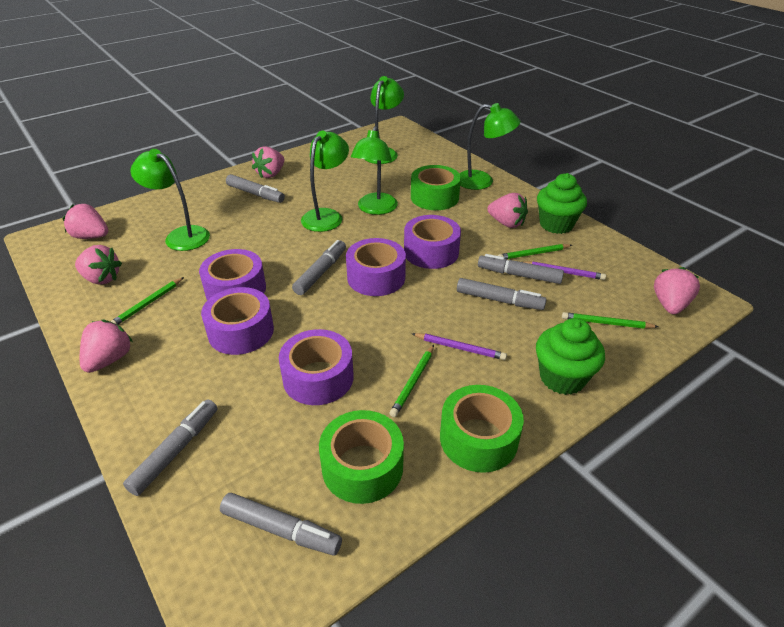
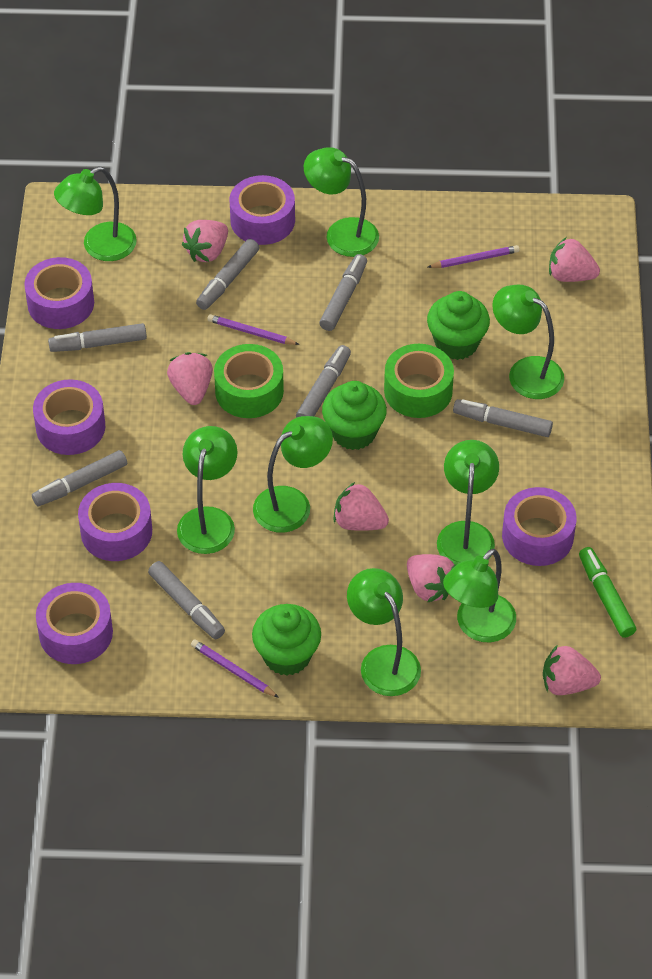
green cupcake: [536,318,605,395] [537,173,587,234] = 2 -> [252,604,321,676] [322,381,387,450] [427,291,490,360] = 3
green lamp: [130,149,210,251] [301,131,349,232] [351,126,398,215] [364,76,404,164] [459,103,520,190] = 5 -> [54,166,137,261] [177,426,237,554] [253,416,333,533] [304,147,379,257] [347,568,421,696] [437,440,499,565] [443,549,516,642] [492,285,564,399] = 8
green marker: none = 0 -> [579,547,636,638] = 1
green pencil: [110,277,184,325] [389,345,434,417] [498,244,572,259] [562,312,659,329] = 4 -> none = 0
green tape: [319,410,404,504] [411,165,461,210] [440,385,524,473] = 3 -> [214,344,284,418] [384,344,454,418] = 2
grey marker: [123,400,218,496] [220,493,342,555] [226,174,285,203] [292,240,346,295] [457,278,547,310] [478,254,564,284] = 6 -> [32,450,127,506] [48,323,147,352] [148,561,225,639] [196,239,260,310] [296,345,351,418] [319,254,367,331] [453,399,553,437] = 7
purple pencil: [412,333,507,360] [524,261,606,280] = 2 -> [191,639,279,698] [207,314,300,345] [428,245,520,268] = 3
purple tape: [199,249,266,300] [201,287,274,355] [279,329,354,405] [346,238,406,296] [404,215,461,269] = 5 -> [24,257,94,329] [33,379,105,455] [36,583,113,664] [78,483,152,561] [229,175,295,245] [502,487,577,566] = 6

